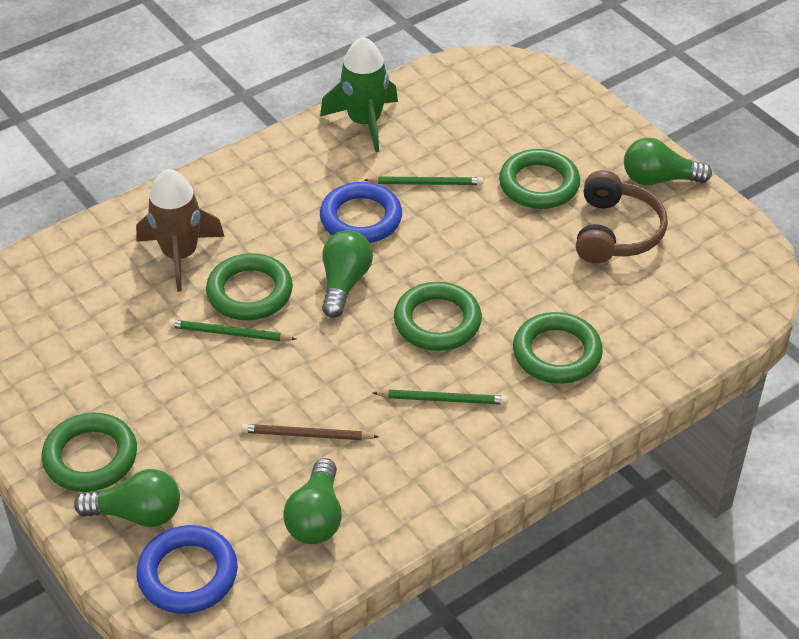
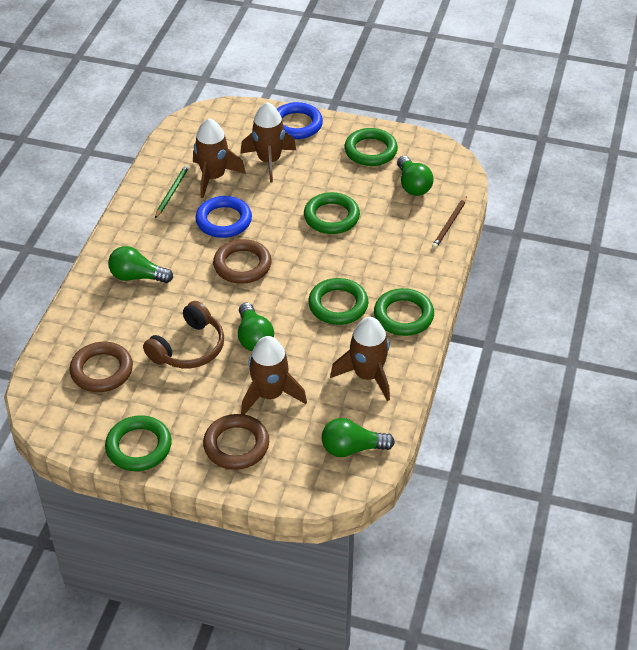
brown ring: none = 0 -> [69,342,133,392] [203,414,269,470] [213,239,272,284] = 3
brown rocket: [136,169,225,292] = 1 -> [193,118,246,198] [241,102,296,183] [241,336,307,415] [330,317,390,401] = 4
green pencil: [168,319,296,341] [364,176,483,185] [373,389,508,405] = 3 -> [155,165,189,218] = 1
green rocket: [320,37,398,152] = 1 -> none = 0

